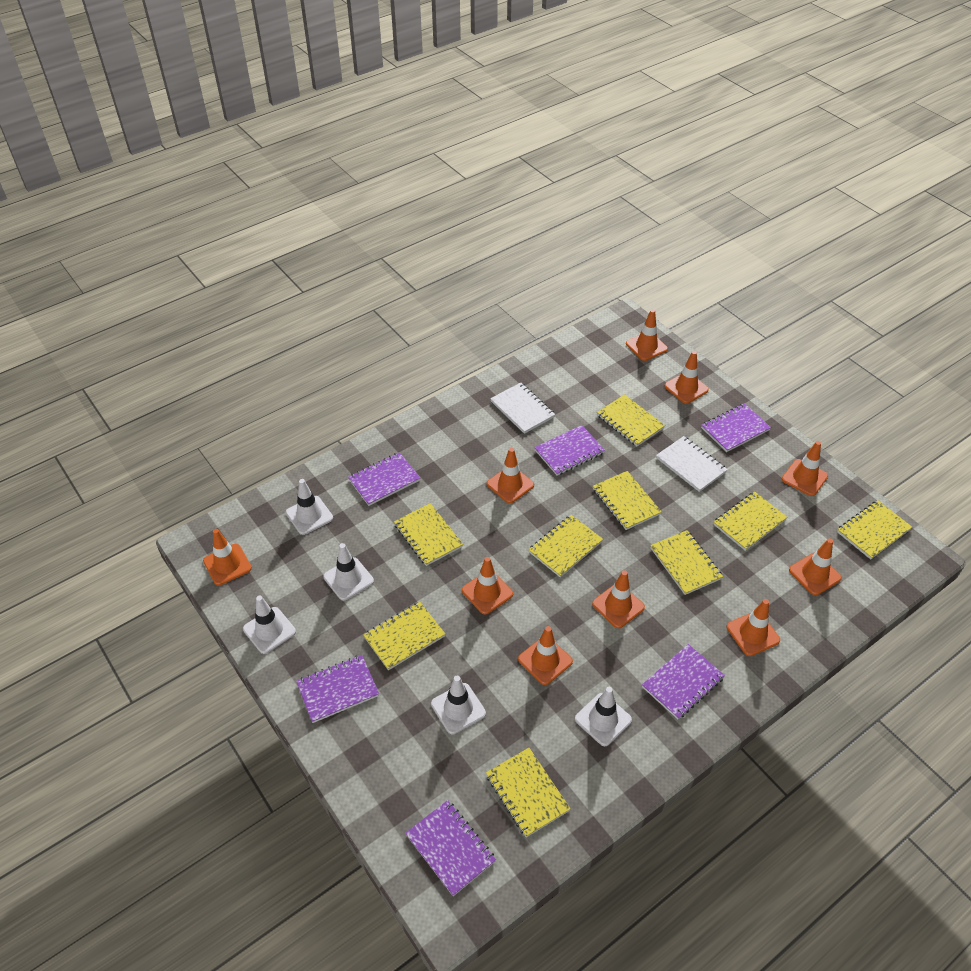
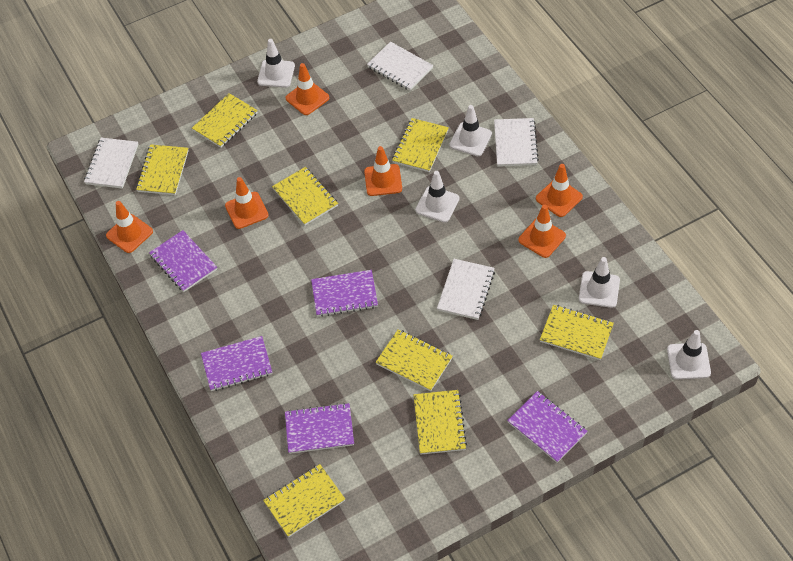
orange traffic cone: [203,529,252,585] [462,557,513,614] [487,448,534,503] [518,626,573,685] [592,570,645,628] [626,309,668,361] [665,351,709,404] [727,599,780,656] [782,441,828,496] [789,538,842,595] = 10 -> [106,201,153,253] [225,177,269,229] [285,63,329,115] [364,146,402,196] [518,205,566,258] [536,164,583,217] = 6
purple notebook: [296,655,379,723] [348,452,420,506] [405,800,496,896] [534,425,605,476] [642,644,725,719] [701,403,771,452] = 6 -> [149,230,217,292] [201,336,272,391] [285,403,354,454] [311,270,378,317] [507,391,587,463] = 5
white notebook: [490,382,555,434] [656,436,728,492] = 2 -> [84,138,138,189] [367,41,433,91] [437,259,495,320] [494,118,539,167] = 4
yellow notebook: [363,602,445,670] [394,503,463,566] [486,748,570,837] [528,515,603,577] [593,471,662,530] [597,394,665,446] [650,530,723,595] [713,492,787,551] [837,500,912,560] = 9 -> [136,144,189,195] [192,93,258,148] [263,464,345,537] [272,167,338,225] [375,329,453,391] [392,118,449,172] [414,390,467,454] [540,305,614,360] = 8

